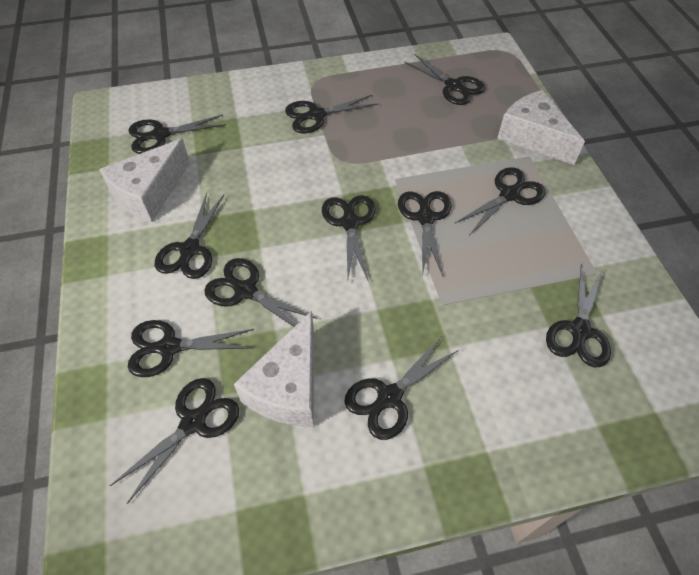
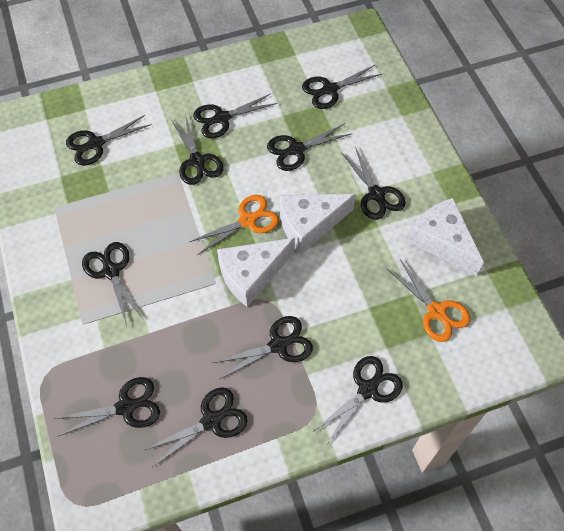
black scissors: [110,378,239,504] [128,320,254,377] [129,115,226,154] [155,192,224,279] [204,258,317,327] [285,95,378,133] [322,195,376,280] [344,336,459,440] [398,191,451,276] [404,55,485,105] [455,167,546,236] [546,263,611,367] = 12 -> [53,377,160,437] [66,115,152,166] [82,242,144,326] [143,387,248,467] [172,114,224,185] [193,94,277,139] [213,316,313,379] [267,123,351,171] [302,65,382,109] [315,356,403,443] [341,147,406,220] = 11
orange scissors: none = 0 -> [189,195,279,255] [387,259,470,342] = 2

